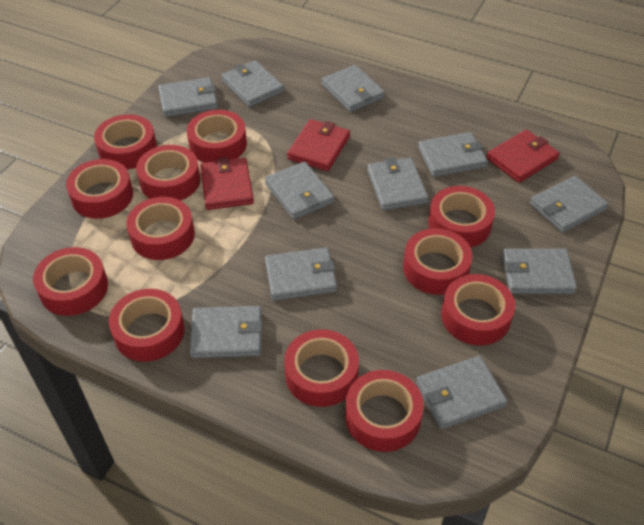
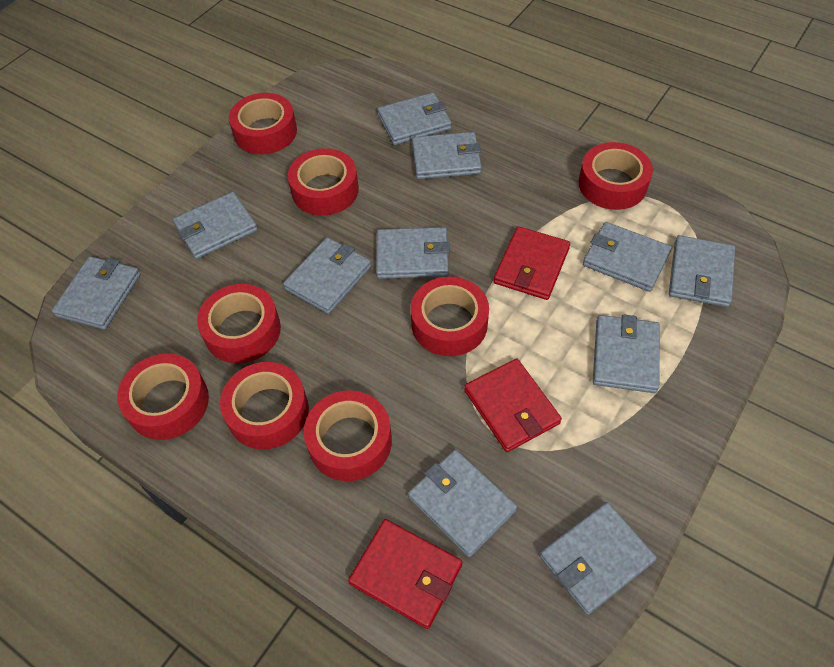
red tape: [33,247,108,316] [66,159,133,219] [94,114,157,170] [109,289,185,362] [126,197,195,260] [136,145,200,201] [187,110,247,163] [284,329,359,407] [345,370,424,452] [403,228,473,295] [428,186,495,247] [441,274,515,346] = 12 -> [117,354,209,440] [197,284,281,363] [220,362,309,449] [229,93,297,154] [288,148,359,215] [304,390,392,481] [411,277,489,356] [579,142,653,210] = 8

